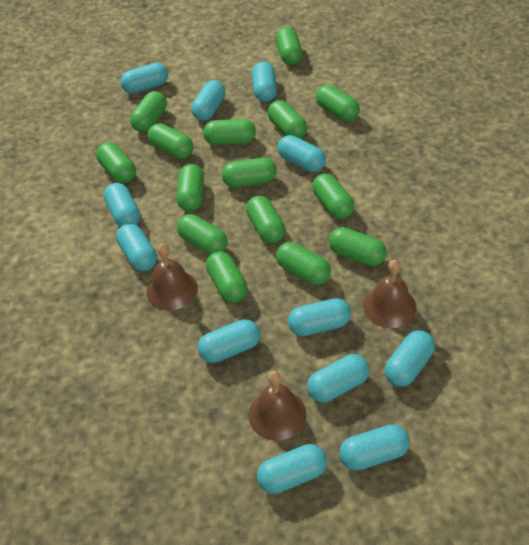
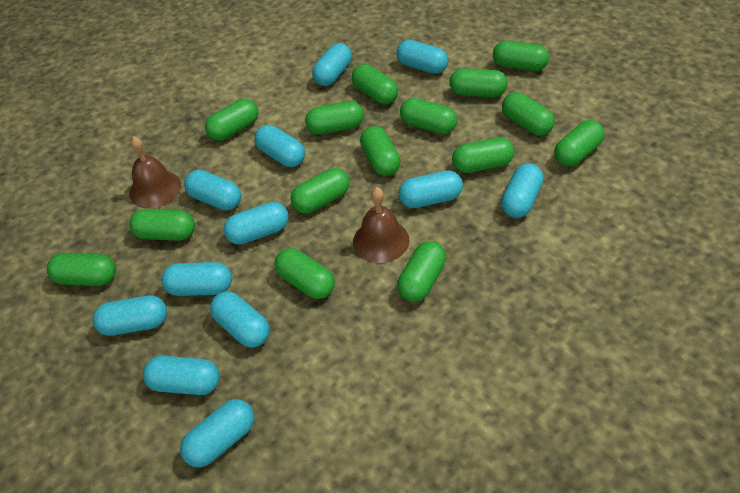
brown bell: [146,244,198,310] [248,371,306,441] [363,260,417,328] = 3 -> [129,136,181,209] [353,187,409,263] = 2

